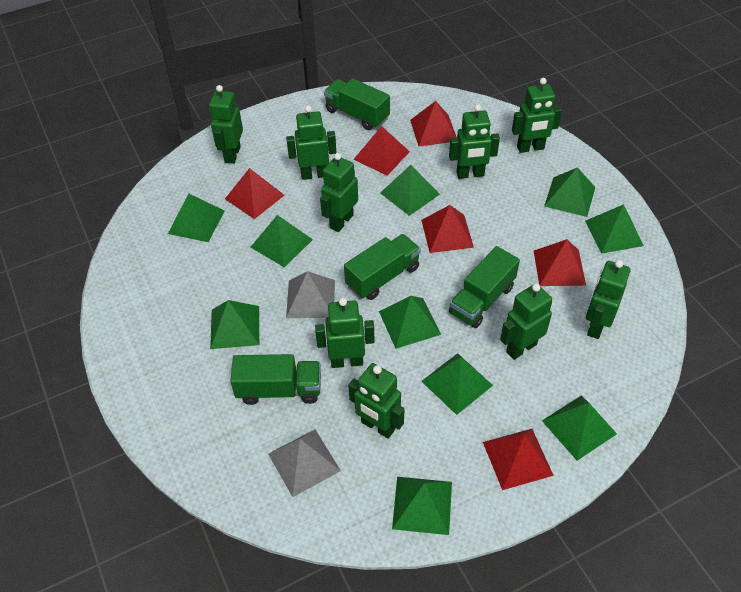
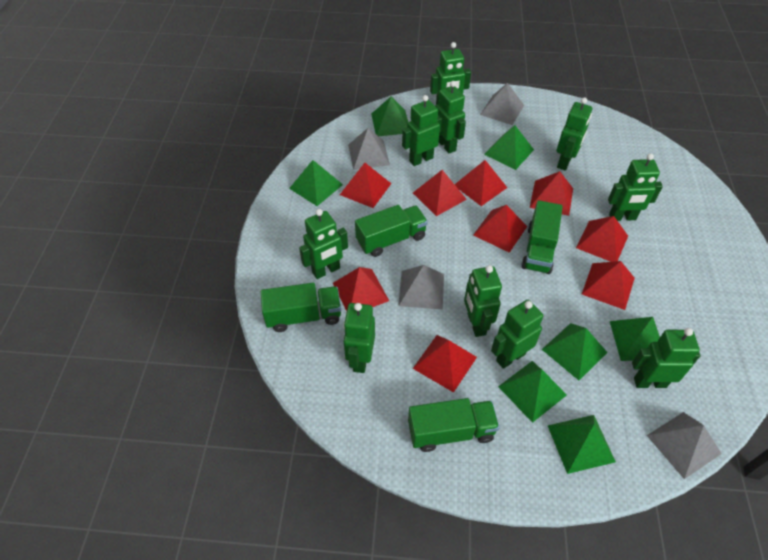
green pyramid: [168,194,224,242] [210,300,259,349] [251,215,313,268] [379,296,441,349] [380,165,440,216] [392,477,452,535] [421,353,493,415] [542,396,617,461] [544,167,595,217] [585,204,644,254] = 10 -> [289,160,343,206] [371,96,408,136] [484,125,534,170] [498,361,567,423] [541,323,608,380] [547,415,616,474] [610,317,660,361] = 7
green robot: [209,85,243,164] [286,105,336,180] [315,298,374,368] [320,153,358,232] [348,363,404,439] [449,104,500,179] [500,283,552,360] [512,78,562,153] [586,260,630,339] = 9 -> [299,209,348,279] [343,303,375,373] [402,95,442,166] [430,42,471,105] [436,81,466,153] [464,265,502,337] [491,300,543,369] [557,97,592,170] [608,153,663,221] [632,328,700,388] = 10
grey pyramid: [268,429,341,497] [286,271,335,318] = 2 -> [348,128,390,170] [398,265,444,310] [480,83,524,125] [647,412,722,479] = 4
red pyramid: [225,168,284,219] [353,126,410,176] [410,101,456,147] [421,205,474,253] [483,429,554,490] [534,239,586,286] = 6 -> [333,267,389,311] [340,163,391,208] [413,170,467,216] [413,335,477,393] [455,160,507,206] [473,205,528,253] [530,171,573,216] [576,216,628,262] [582,261,635,310] = 9

